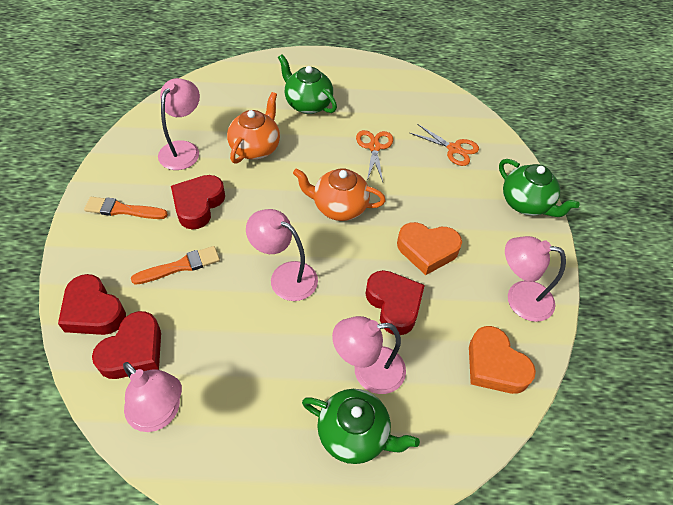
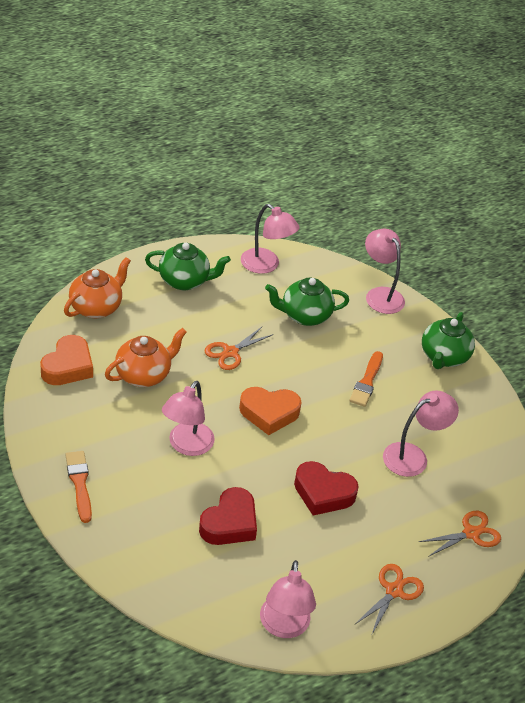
orange scissors: [356,130,393,182] [410,124,479,166] = 2 -> [205,326,274,370] [354,564,424,636] [419,511,501,557] = 3
red heart: [58,274,126,335] [92,311,161,379] [171,175,225,229] [365,270,425,335] = 4 -> [199,487,257,545] [294,461,359,516] = 2

